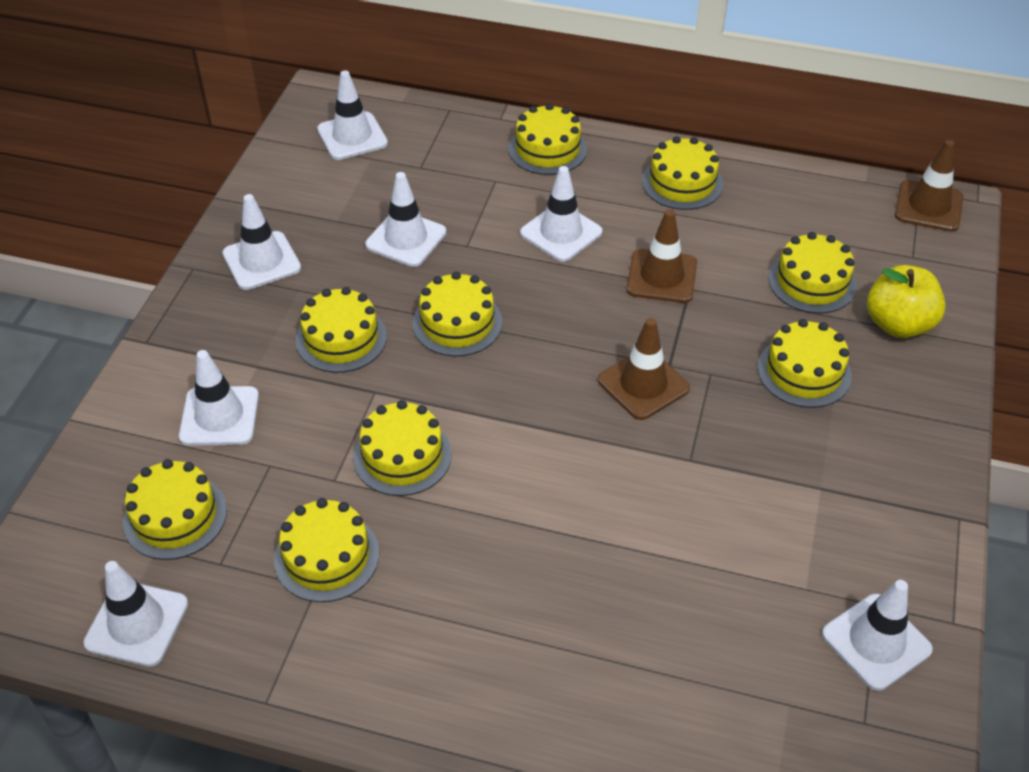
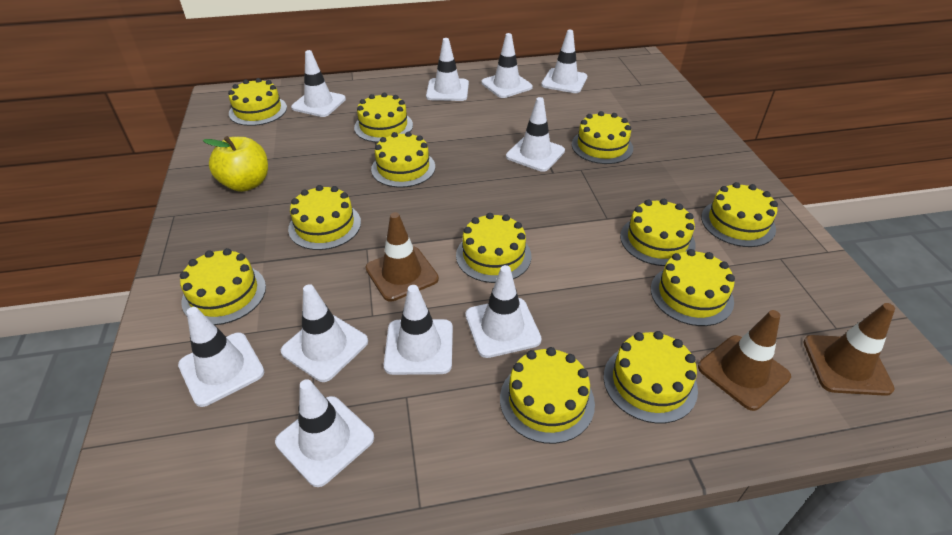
white traffic cone: [83,561,188,667] [179,350,259,446] [223,194,301,290] [317,70,388,160] [365,172,446,267] [520,166,603,262] [822,580,933,691] = 7 -> [178,307,264,407] [275,379,374,487] [281,284,368,382] [291,50,346,117] [384,285,453,375] [426,38,469,101] [465,265,542,358] [481,33,533,98] [506,97,565,172] [541,30,588,93] = 10
yellow cake: [123,459,227,560] [274,498,379,602] [296,287,387,373] [353,400,452,496] [413,272,502,357] [509,103,587,175] [642,136,723,210] [758,319,852,408] [768,232,857,313] = 9 -> [180,248,266,325] [228,78,287,126] [288,185,361,250] [354,93,413,143] [371,132,435,188] [456,213,531,283] [500,347,595,444] [572,111,633,164] [603,331,698,424] [620,199,696,266] [651,249,735,326] [701,182,778,247] = 12

